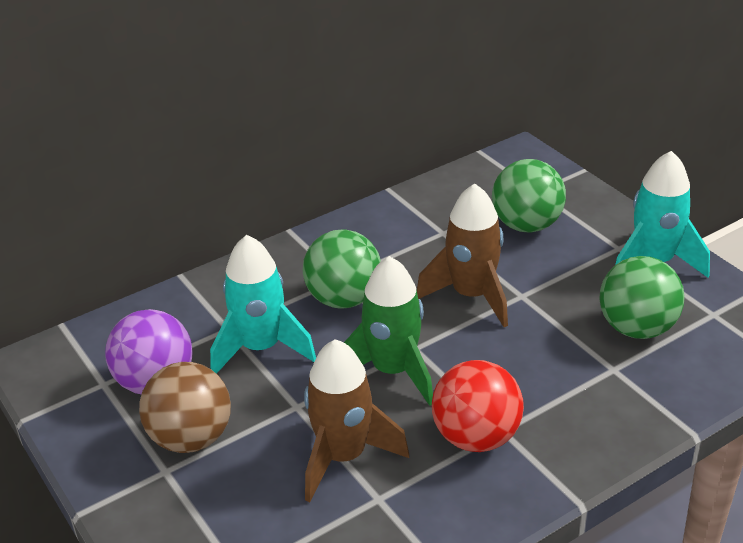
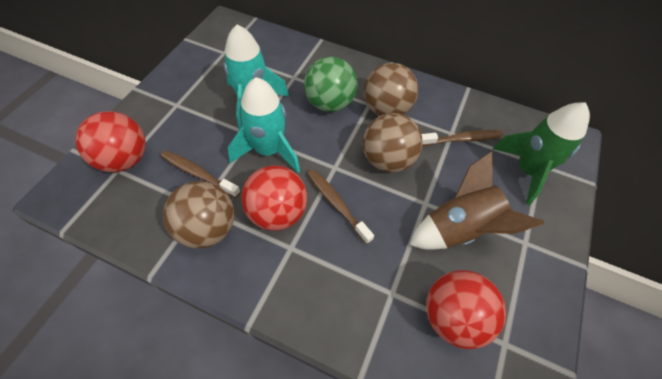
brown ball: [139,362,231,453] = 1 -> [163,181,235,249] [363,113,422,173] [364,63,418,116] = 3
brown rocket: [304,339,409,502] [417,184,508,327] = 2 -> [410,151,544,250] = 1
brown toothbrush: none = 0 -> [161,150,241,198] [308,169,374,244] [421,130,503,146] = 3
green ball: [303,229,381,308] [492,159,566,233] [599,256,685,339] = 3 -> [304,57,358,112] = 1
purple ball: [105,309,193,394] = 1 -> none = 0
red ball: [432,360,524,452] = 1 -> [75,111,146,172] [241,165,307,231] [426,270,506,349] = 3

